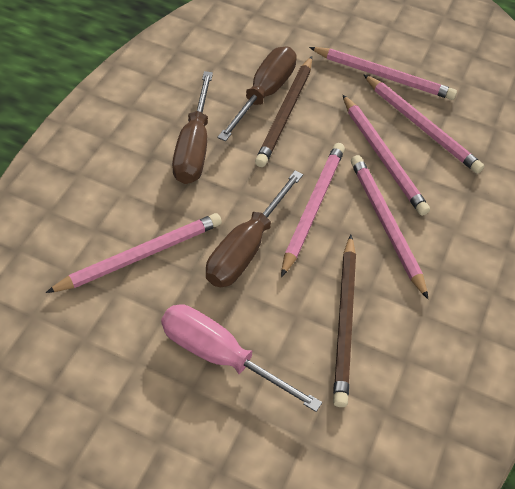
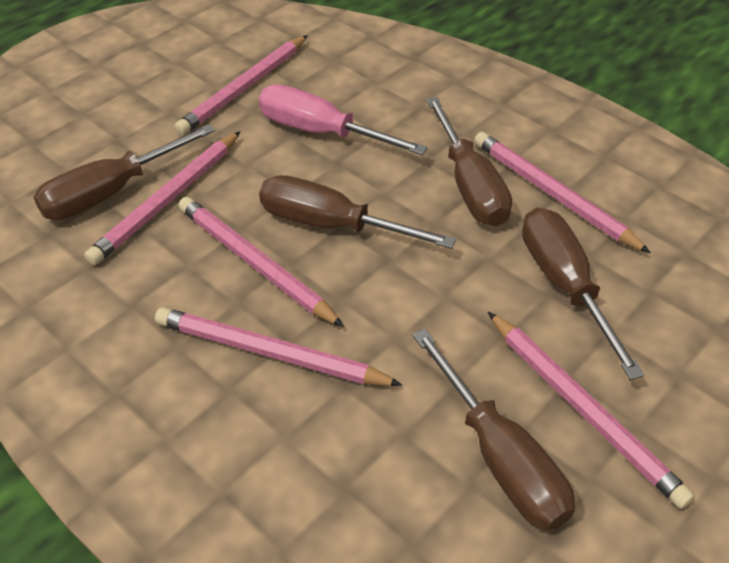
brown pencil: [255,56,312,167] [333,235,356,407] = 2 -> none = 0
brown screwdriver: [172,71,213,184] [206,170,303,287] [218,47,296,141] = 3 -> [33,124,215,220] [259,175,456,249] [413,329,575,531] [426,97,512,227] [522,208,644,380] = 5

